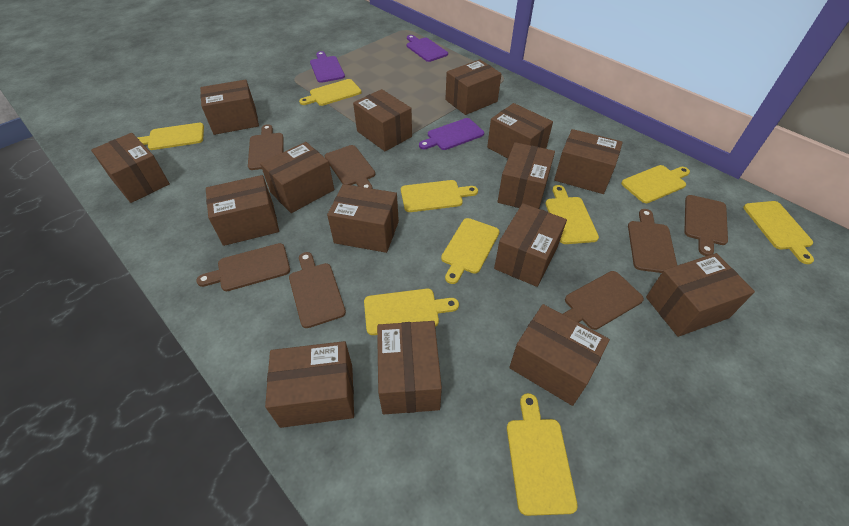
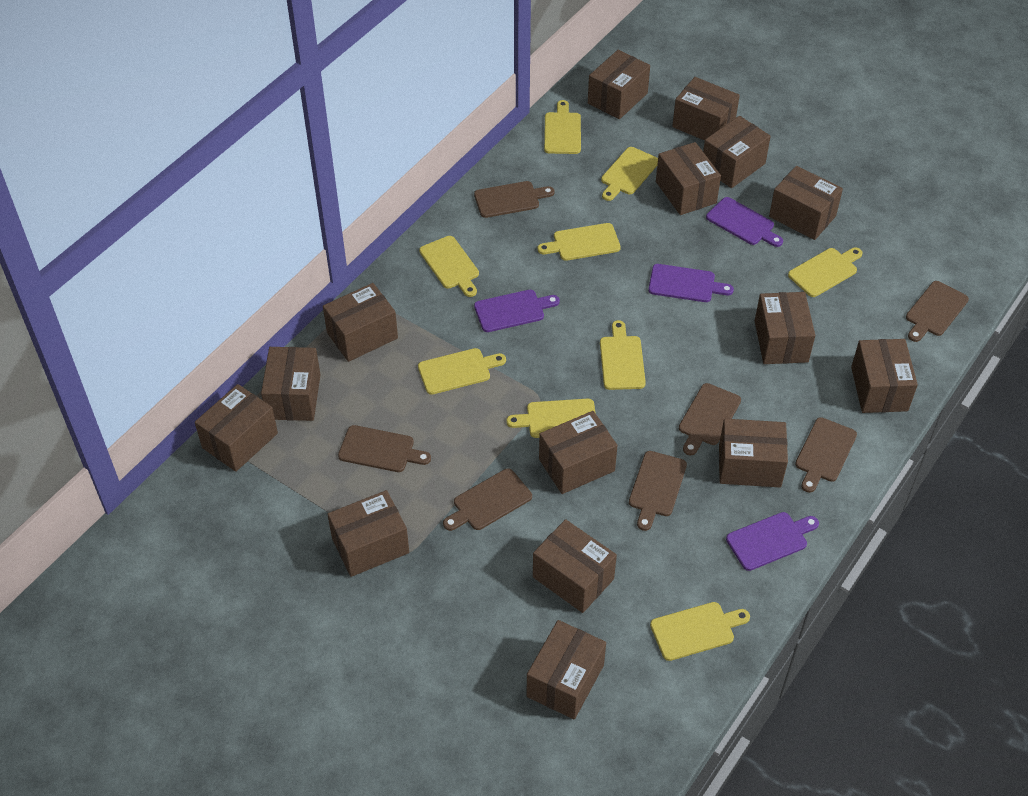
purple cutting board: [310,51,345,83] [407,35,448,62] [419,118,484,150] = 3 -> [474,290,560,332] [648,264,734,302] [706,197,783,247] [726,512,819,571] = 4

